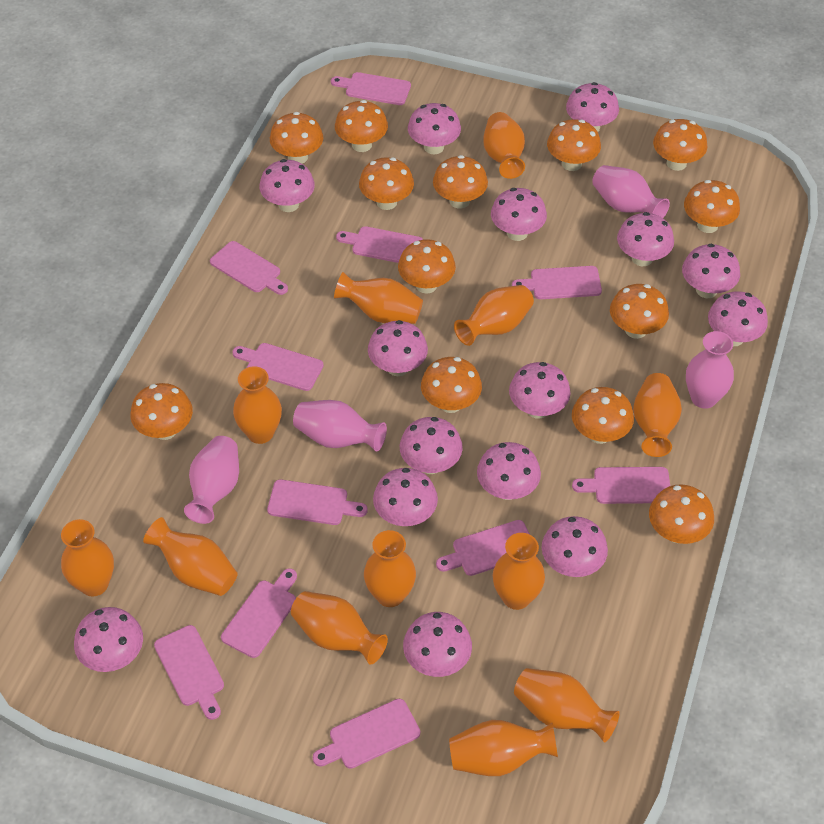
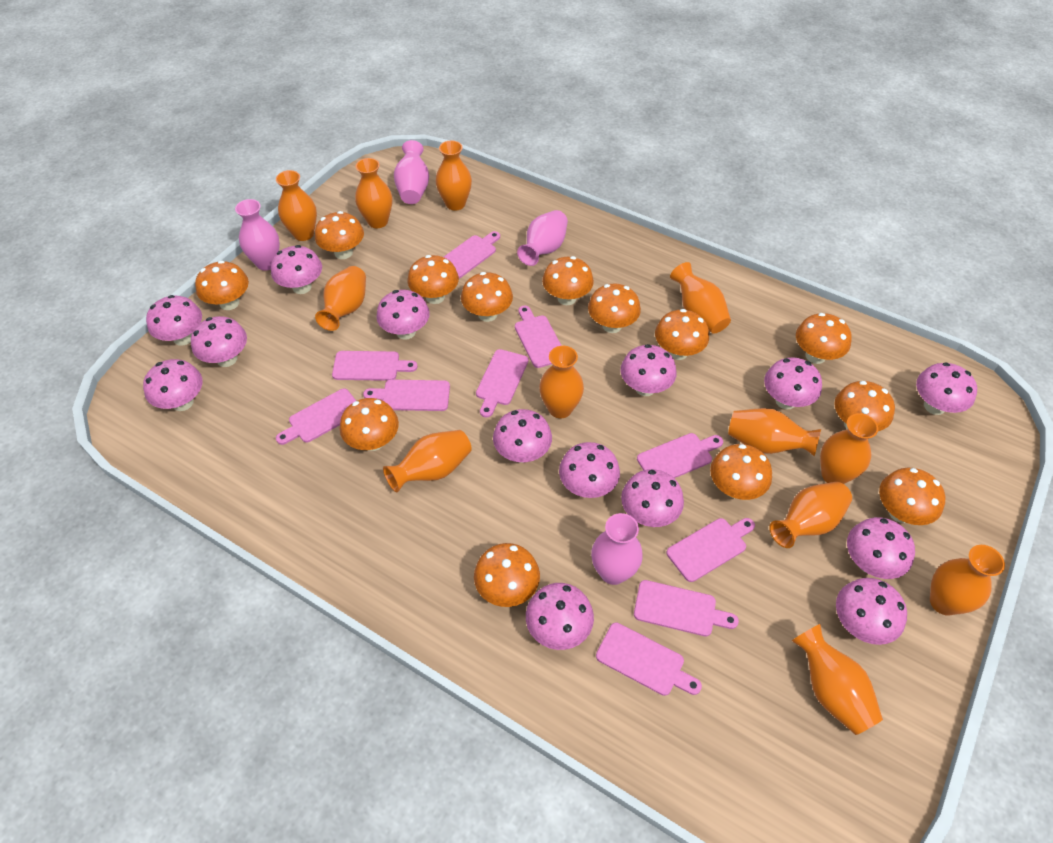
pink cutting board: [154,625,224,720] [210,241,288,295] [221,568,297,658] [233,343,324,391] [267,479,368,525] [313,699,420,769] [331,72,411,105] [336,226,423,263] [436,520,529,576] [512,266,602,299] [572,467,670,504] = 11 -> [276,389,356,445] [332,351,417,381] [363,380,450,411] [444,231,500,278] [476,349,528,417] [515,306,562,368] [596,622,702,696] [634,580,739,636] [637,433,723,478] [666,518,755,582] = 10
pink mushroom: [74,607,143,672] [259,159,315,212] [368,320,428,376] [373,468,438,526] [400,417,463,474] [403,612,472,677] [408,103,461,154] [477,442,541,500] [491,188,547,241] [509,362,571,419] [542,516,608,577] [566,82,619,132] [617,212,674,266] [682,244,740,298] [708,291,768,346] = 15 -> [143,359,203,411] [146,295,202,346] [191,316,247,367] [271,245,322,294] [376,290,430,340] [493,409,552,463] [526,583,594,650] [559,442,620,498] [621,344,677,396] [621,469,684,527] [764,358,822,409] [836,578,907,645] [847,517,915,579] [916,362,977,415] = 14

